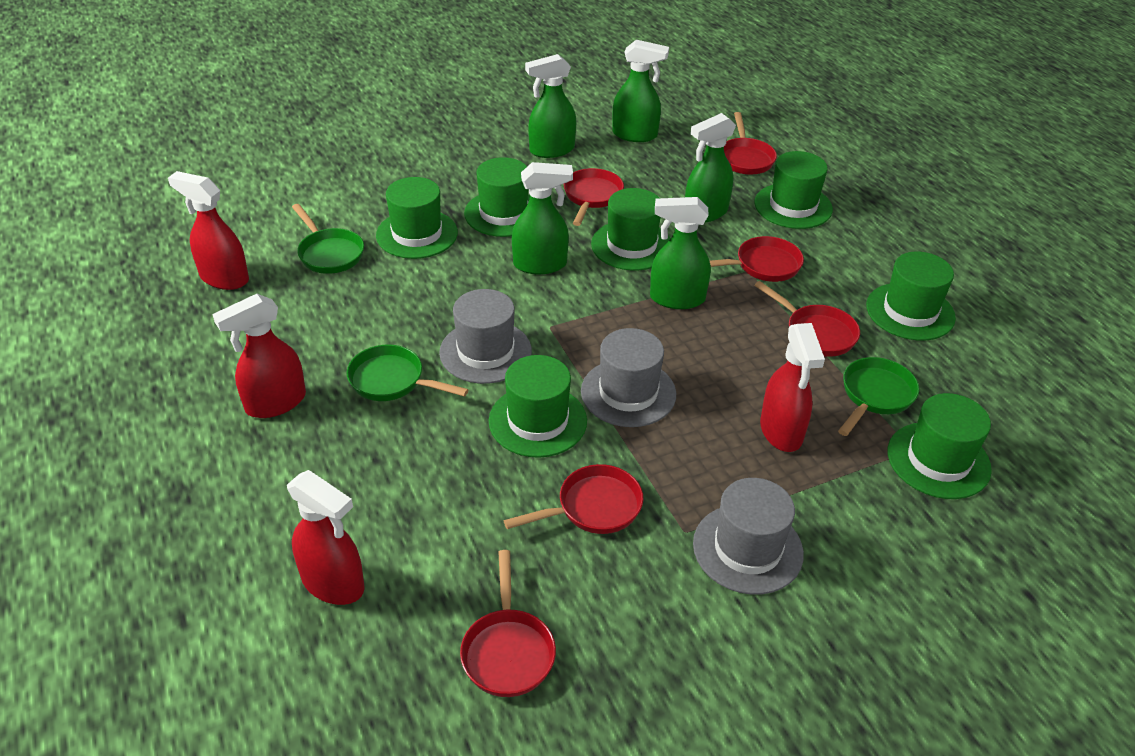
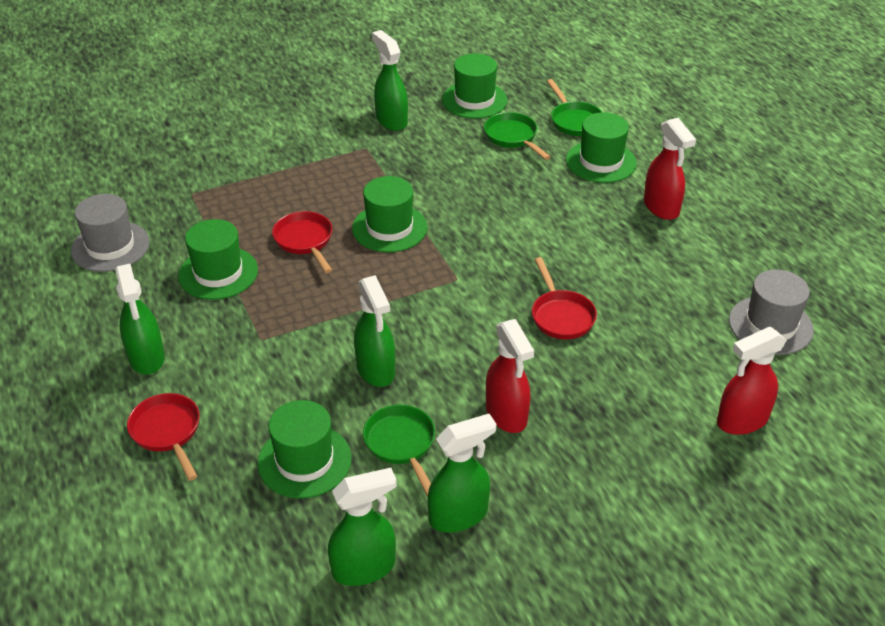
green hat: [376,177,458,259] [464,157,530,237] [489,355,587,458] [591,188,671,270] [754,151,833,229] [866,252,956,341] [888,393,992,499] = 7 -> [178,219,258,300] [258,400,352,498] [352,176,427,252] [442,54,508,119] [566,112,637,183] = 5
grey hat: [439,289,532,384] [581,328,676,427] [693,478,804,595] = 3 -> [71,194,150,272] [729,269,814,355] = 2
red pan: [460,550,556,697] [504,464,643,534] [564,168,624,226] [710,236,804,282] [724,112,777,175] [754,281,860,357] = 6 -> [127,393,200,481] [272,211,332,273] [532,257,597,339] = 3
red spray bottle: [168,171,249,290] [212,294,306,418] [287,470,364,605] [760,323,825,452] = 4 -> [486,319,534,433] [644,118,696,220] [717,327,787,435] = 3

